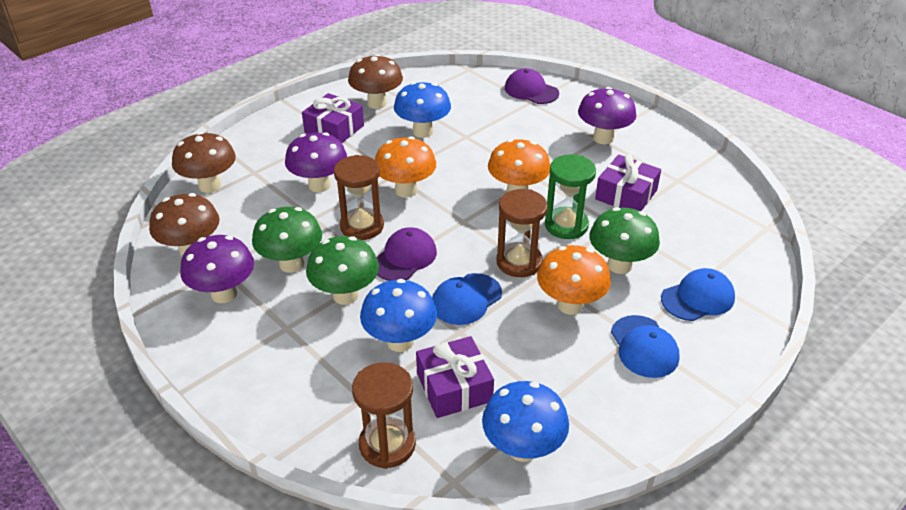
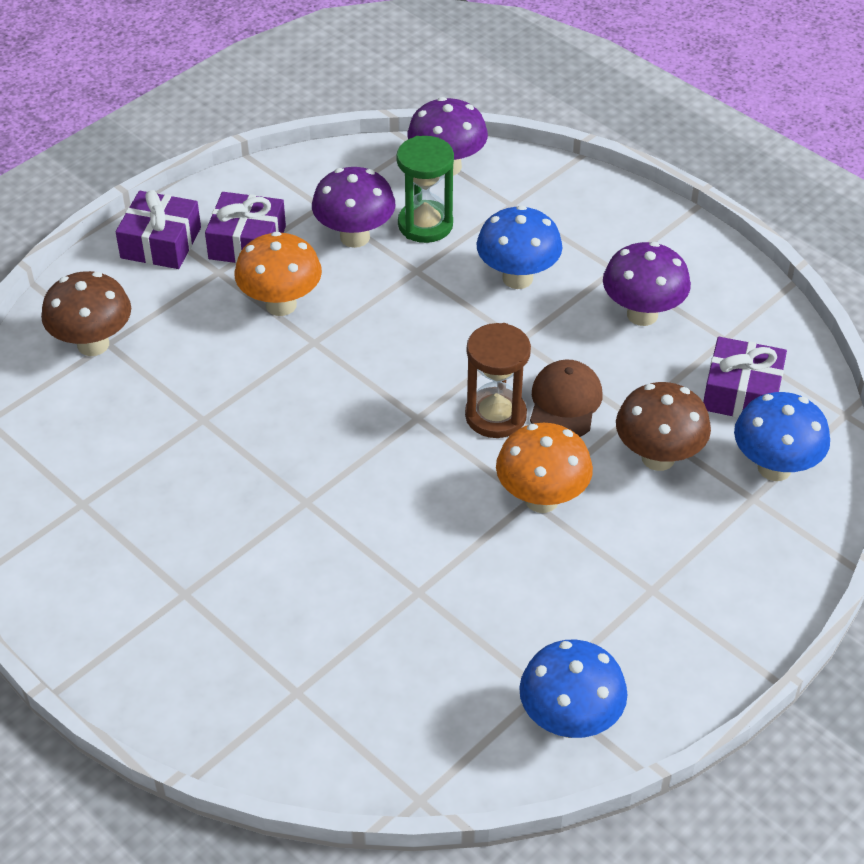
blue cap: [432,273,502,325] [611,315,680,378] [661,268,735,321] = 3 -> none = 0
brown cap: none = 0 -> [530,359,603,437] = 1
brown hourglass: [334,155,384,240] [352,362,416,469] [497,189,548,277] = 3 -> [465,323,531,438] = 1
brown mushroom: [149,193,220,256] [172,132,236,193] [348,54,403,109] = 3 -> [41,271,131,356] [616,382,711,471] = 2
green mushroom: [252,207,322,273] [306,236,379,305] [589,207,660,274] = 3 -> none = 0
orange mushroom: [375,136,436,198] [488,139,550,193] [537,245,611,315] = 3 -> [235,231,322,316] [496,423,593,513] = 2
purple cap: [376,227,437,281] [505,68,559,104] = 2 -> none = 0

